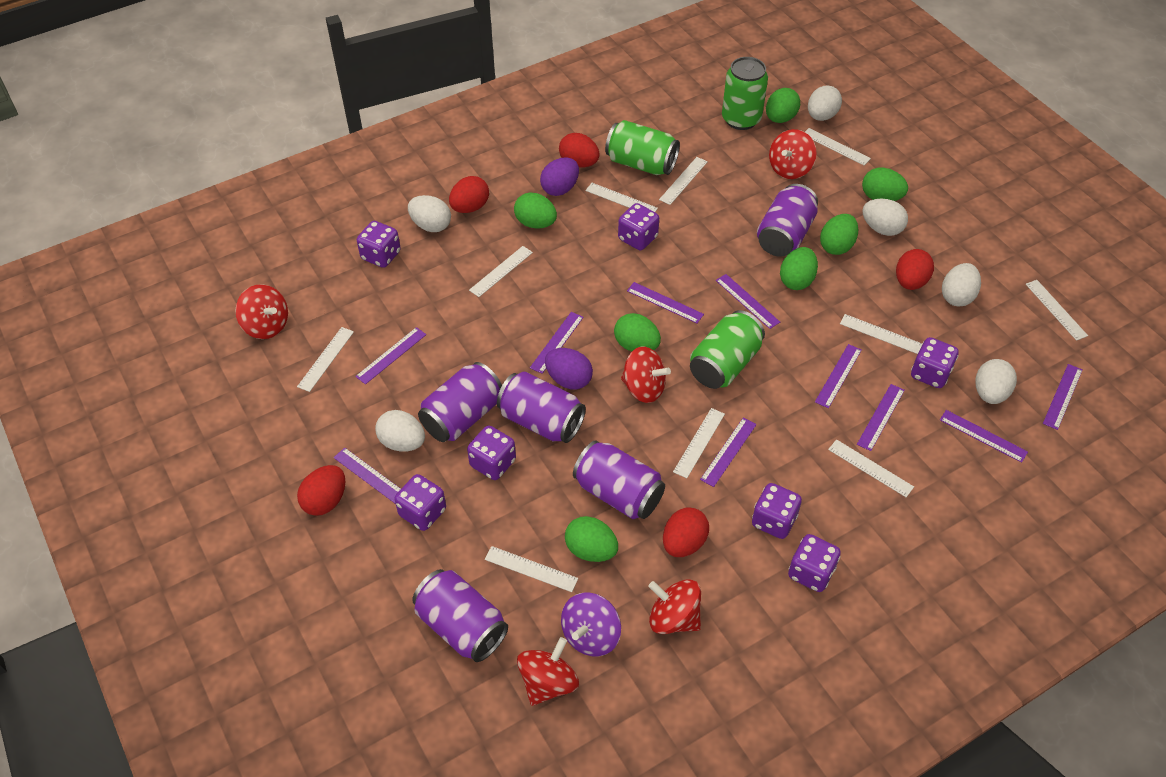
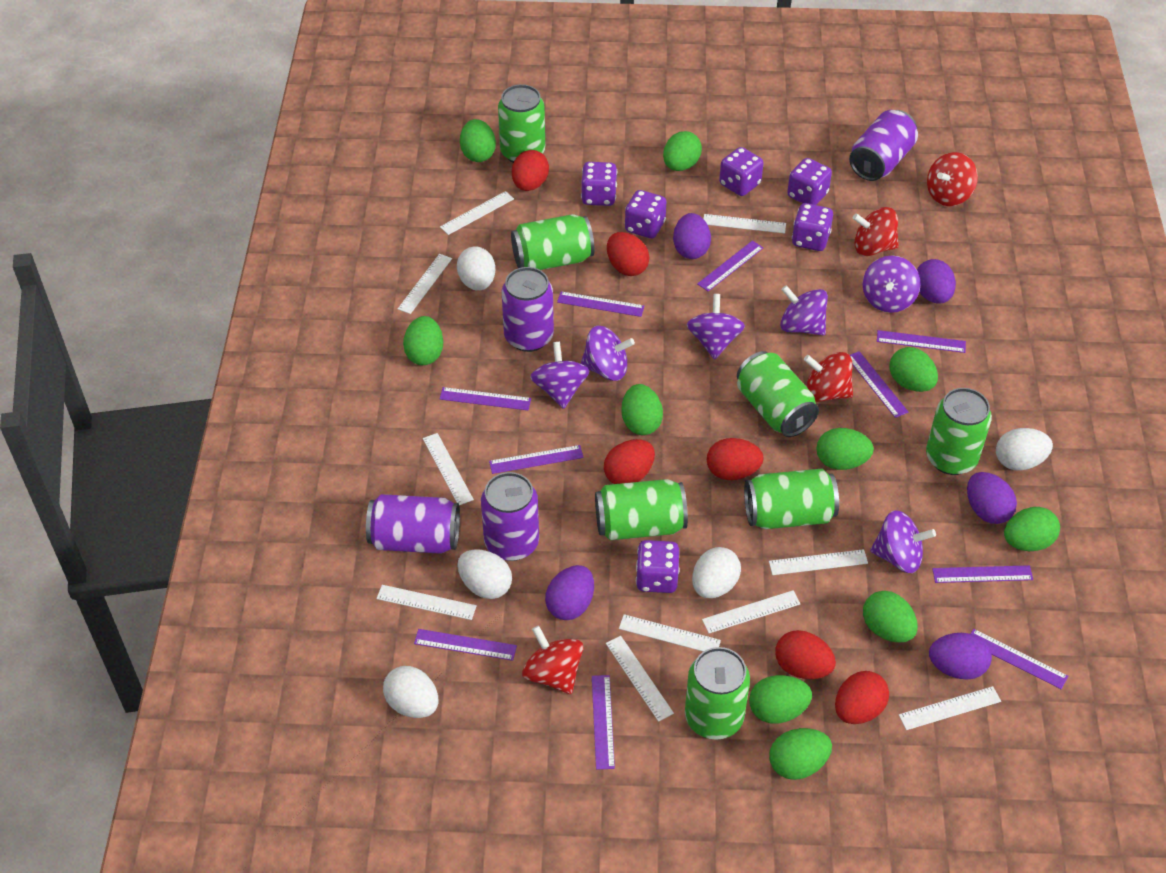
green can: [605,120,680,175] [690,310,765,389] [722,57,768,130] = 3 -> [498,84,545,163] [511,214,595,270] [595,479,688,540] [685,647,750,740] [737,351,819,437] [744,469,839,529] [926,388,992,475] = 7
green egg: [514,192,557,229] [565,516,618,562] [614,313,661,352] [766,88,800,123] [780,247,818,290] [820,214,859,255] [862,168,908,201] = 7 -> [403,316,443,365] [460,119,496,162] [621,384,663,435] [663,131,702,171] [749,675,812,724] [769,728,832,780] [816,428,874,470] [863,591,918,643] [889,347,938,392] [1004,507,1060,551] = 10
purple can: [412,569,508,662] [418,362,502,442] [497,372,586,443] [573,440,665,519] [757,184,818,256] = 5 -> [366,494,460,554] [481,472,539,561] [502,267,554,352] [849,110,918,181] = 4
purple dice: [357,221,401,268] [395,474,446,531] [467,425,516,480] [618,203,659,250] [752,483,802,539] [788,534,841,592] [911,337,959,388] = 7 -> [581,162,617,206] [625,190,666,239] [636,540,680,593] [719,147,763,196] [787,158,832,205] [792,203,833,251] = 6
purple egg: [540,157,579,196] [545,348,593,390] = 2 -> [545,565,594,620] [673,213,711,259] [917,259,956,304] [929,633,992,680] [967,472,1017,524] = 5
purple spinning top: [561,593,621,656] = 1 -> [530,342,589,409] [581,326,635,381] [687,294,745,360] [780,285,828,335] [863,256,921,313] [870,510,936,573] = 6
red egg: [297,465,345,516] [449,176,489,213] [559,133,599,168] [663,508,709,557] [896,249,934,290] = 5 -> [512,150,549,191] [604,439,655,484] [607,232,649,276] [707,438,764,480] [775,630,836,679] [835,671,889,724] = 6
red spinning top: [236,284,288,339] [517,637,579,706] [621,347,671,403] [648,580,701,634] [769,129,817,179] = 5 -> [522,626,583,694] [804,352,853,402] [853,207,899,256] [927,152,978,206] = 4
white egg: [375,410,425,452] [408,195,451,232] [808,86,842,121] [862,199,908,236] [942,263,981,306] [976,359,1017,404] = 6 -> [383,666,439,718] [457,246,495,291] [457,549,512,599] [692,547,741,598] [996,428,1053,470] = 5

